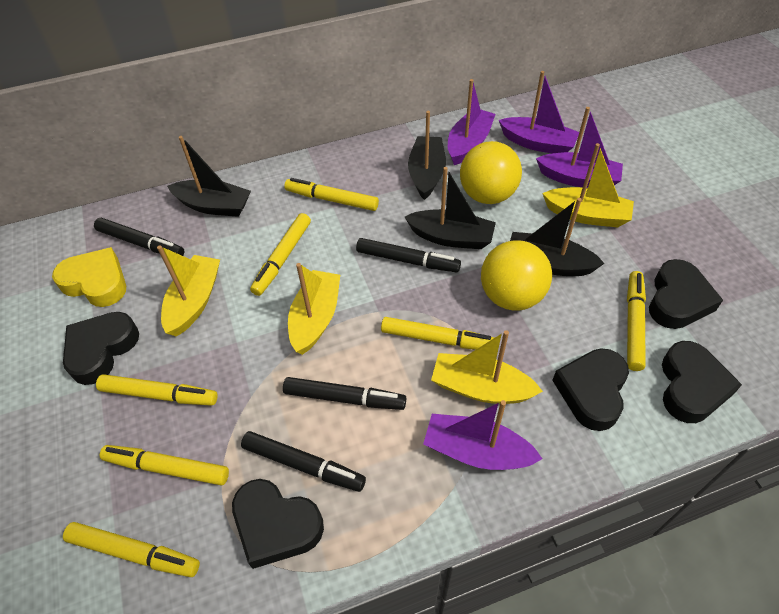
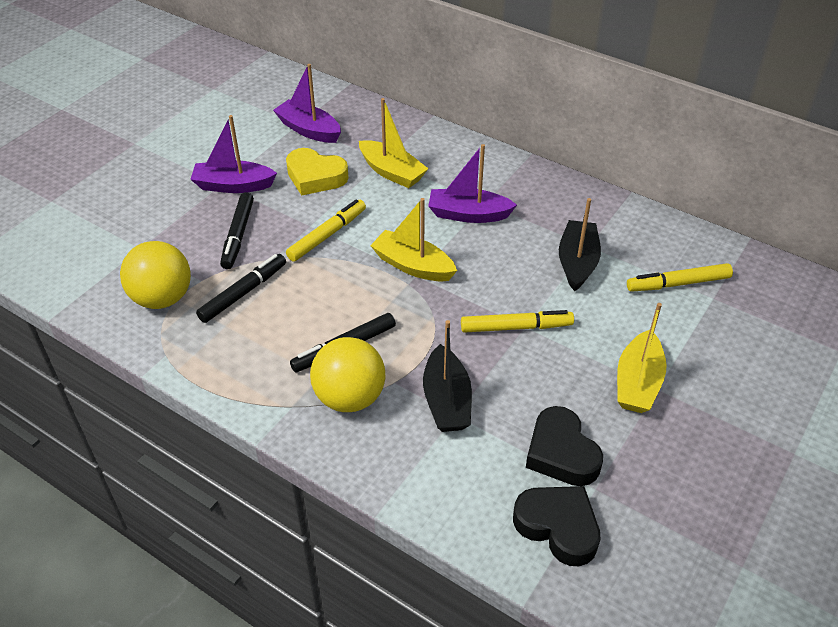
black boat: [167,136,251,217] [405,167,496,249] [408,111,446,200] [510,198,605,276] = 4 -> [423,320,472,432] [559,198,601,291] = 2
black heart: [63,312,139,385] [232,479,324,569] [552,348,629,431] [649,259,723,329] [662,341,742,423] = 5 -> [513,486,600,566] [526,406,603,486] = 2
black marker: [94,218,184,256] [241,431,366,492] [283,377,406,410] [356,238,461,272] = 4 -> [196,254,286,323] [220,192,254,269] [290,313,396,372] = 3
purple boat: [423,400,542,470] [448,79,496,165] [499,71,579,153] [536,107,623,188] = 4 -> [190,115,277,193] [273,64,341,143] [428,144,517,223] = 3
yellow boat: [157,245,220,337] [288,263,340,355] [431,330,543,404] [542,143,634,227] = 4 -> [359,98,429,188] [370,198,457,281] [617,303,666,413] = 3
yellow marker: [63,522,200,577] [96,374,218,406] [100,445,229,486] [250,213,311,296] [284,178,379,211] [381,317,494,350] [627,271,646,371] = 7 -> [286,199,366,262] [461,310,574,333] [627,263,733,292] = 3

